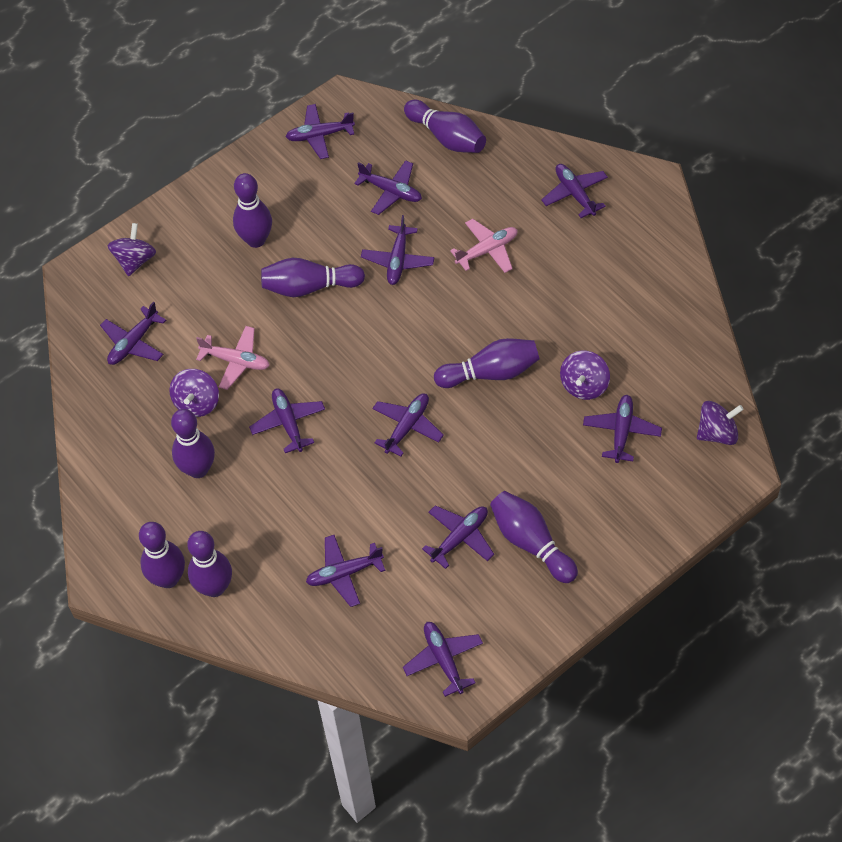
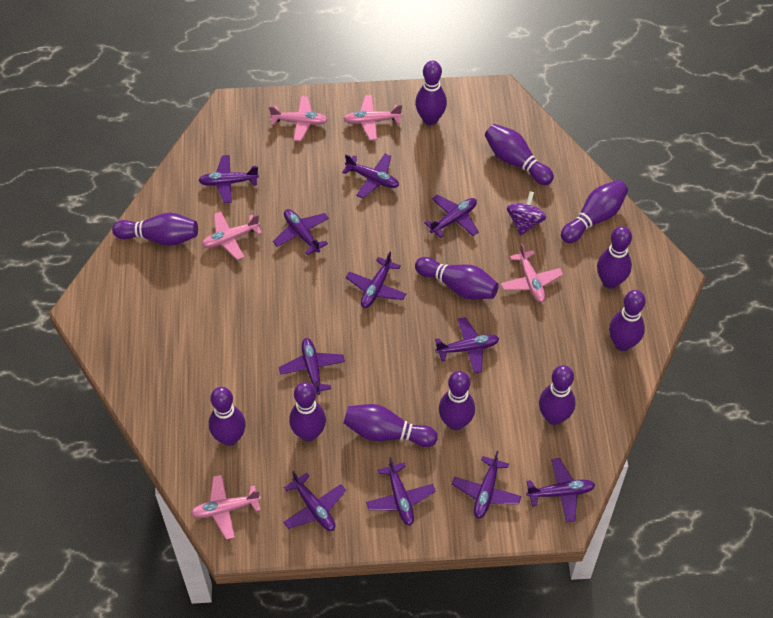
pink plane: [196,326,270,390] [450,219,518,273] = 2 -> [191,475,261,539] [202,212,262,260] [269,96,328,141] [344,95,402,140] [501,243,563,302] = 5
purple bowling pin: [139,522,185,588] [171,409,215,478] [187,531,232,597] [233,173,272,248] [261,258,365,297] [404,100,486,153] [434,338,539,388] [490,491,578,583] = 8 -> [112,213,198,246] [209,387,246,446] [289,382,326,441] [343,404,438,447] [415,61,447,125] [415,257,499,299] [439,371,475,430] [485,124,554,185] [539,365,576,425] [561,180,628,243] [597,226,632,289] [609,290,646,351] = 12
purple spinning top: [108,223,156,276] [169,369,219,417] [560,351,610,400] [697,401,744,445] = 4 -> [507,191,546,236] = 1

